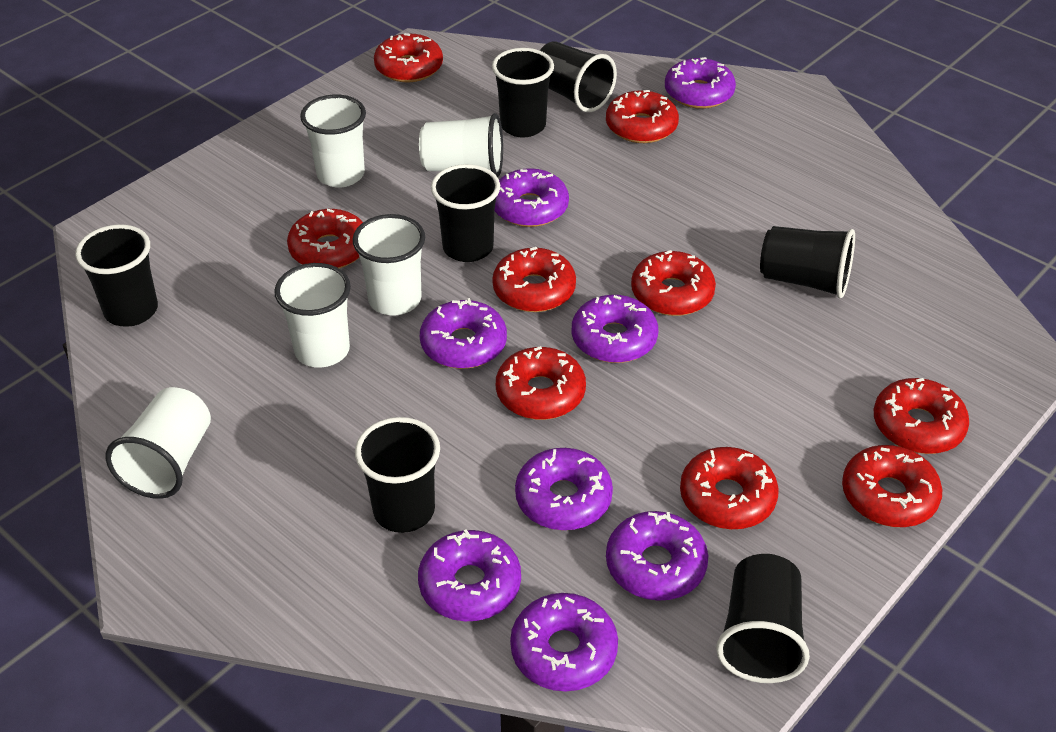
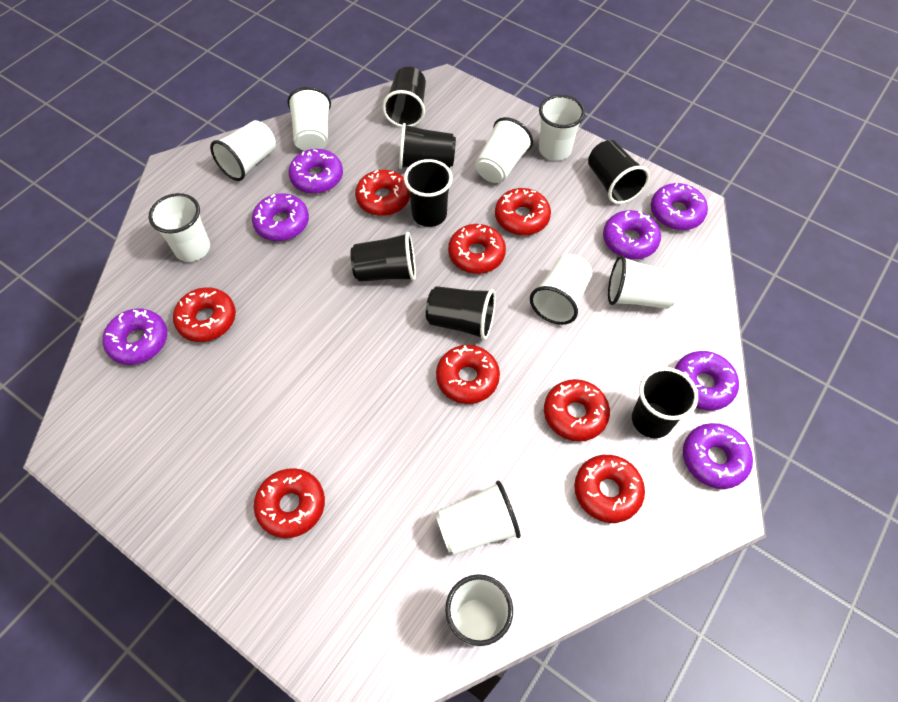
purple donut: [418,529,521,621] [420,298,507,369] [494,168,569,227] [510,593,618,691] [515,448,613,530] [572,295,658,363] [606,511,708,601] [665,57,736,109] = 8 -> [103,309,167,365] [252,193,309,241] [289,149,343,194] [603,210,661,259] [651,183,708,230] [675,351,739,411] [683,423,753,489] = 7
red donut: [287,209,363,268] [374,33,443,83] [492,247,576,312] [496,346,586,420] [606,90,679,143] [631,250,716,316] [680,447,779,529] [842,445,942,527] [874,378,969,454] = 9 -> [173,287,236,342] [254,468,325,538] [355,170,410,216] [436,345,500,404] [448,224,506,274] [495,188,551,235] [544,379,610,441] [574,455,645,523] = 8
white cup: [105,387,211,499] [274,263,351,368] [300,94,366,188] [353,214,425,316] [419,113,503,177] = 5 -> [149,193,210,262] [210,120,276,181] [287,87,331,151] [436,480,521,555] [445,574,513,646] [475,117,533,183] [530,254,592,325] [539,95,585,161] [608,255,680,309] = 9

